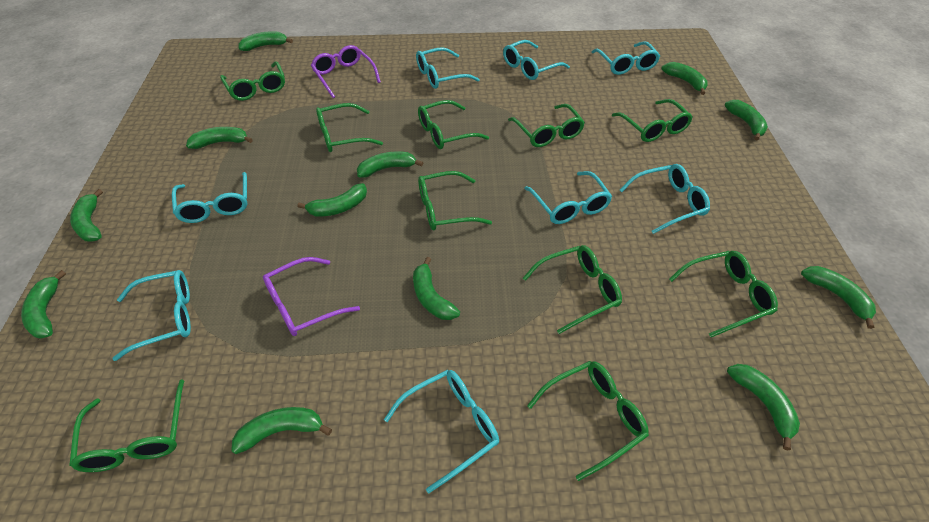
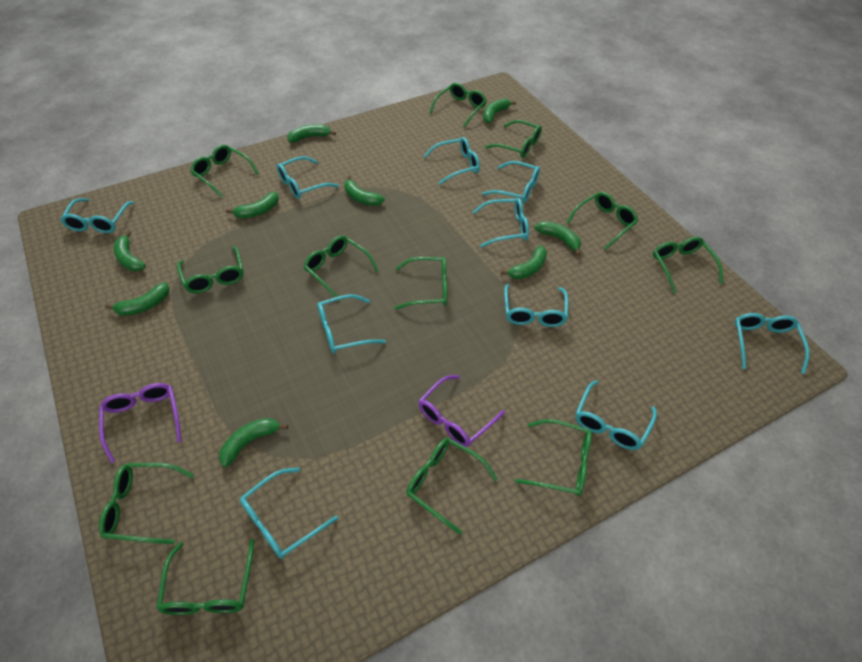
green banana: [21,270,66,339] [70,189,103,242] [186,127,253,149] [231,407,332,454] [239,31,293,51] [297,183,367,217] [357,151,423,178] [413,257,460,320] [661,62,708,95] [724,100,768,140] [727,364,800,451] [801,266,876,329] = 12 -> [105,282,170,316] [114,231,146,271] [219,418,288,467] [226,192,279,218] [287,124,336,143] [344,176,385,206] [483,98,516,123] [501,246,547,279] [535,221,581,256] = 9
green glasses: [69,379,184,472] [220,62,285,101] [316,103,383,152] [418,100,489,149] [418,171,492,230] [508,104,585,147] [523,245,622,334] [527,361,649,481] [612,99,693,142] [669,251,778,337] = 10 -> [99,463,194,544] [156,539,254,615] [177,246,243,293] [190,145,259,197] [303,235,379,297] [395,257,447,310] [406,438,498,535] [429,83,487,127] [485,120,542,158] [515,419,592,496] [566,192,638,250] [653,237,723,294] = 12
turquoise glasses: [112,270,191,361] [172,172,247,223] [384,370,499,493] [416,47,480,89] [503,40,570,80] [524,171,612,224] [592,41,660,75] [620,164,710,234] = 8 -> [60,198,134,233] [240,468,338,559] [277,156,339,199] [317,294,386,353] [423,137,480,185] [472,198,529,247] [482,161,540,203] [504,284,568,327] [576,380,657,450] [735,313,809,374] = 10

